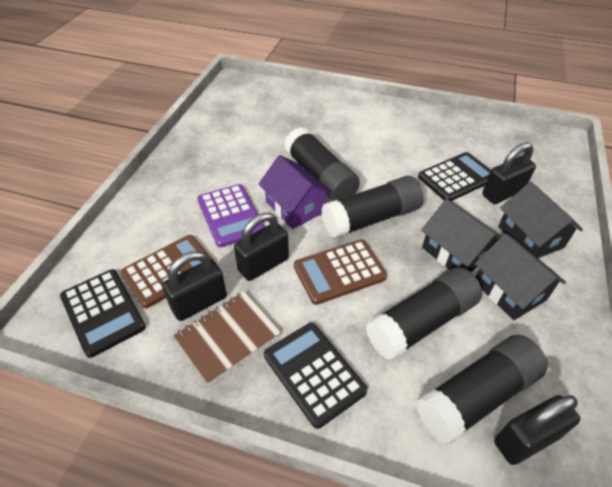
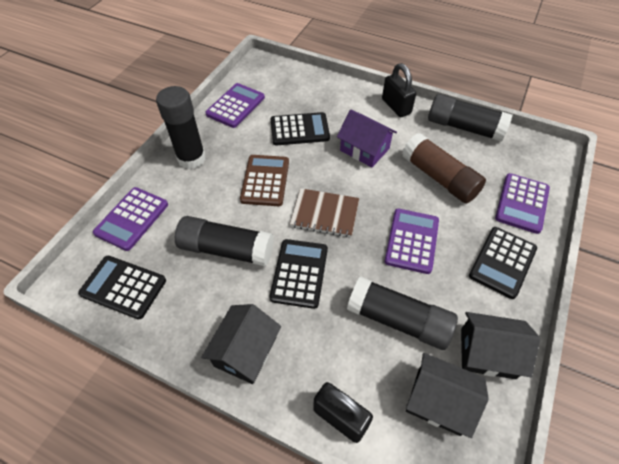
black calculator: [60,269,146,358] [264,323,367,429] [418,152,491,201] = 3 -> [78,256,166,319] [270,239,328,309] [271,112,330,146] [469,227,537,299] = 4
black padlock: [162,251,227,321] [234,213,289,281] [482,142,536,204] [494,395,580,465] = 4 -> [313,382,373,443] [382,63,416,117] = 2
brown calculator: [120,235,213,308] [294,239,387,305] = 2 -> [240,155,289,206] = 1
brown glue stick: none = 0 -> [402,133,486,203] = 1
purple calculator: [197,184,265,247] = 1 -> [93,187,168,251] [205,83,265,128] [385,209,439,274] [495,173,550,234] = 4

